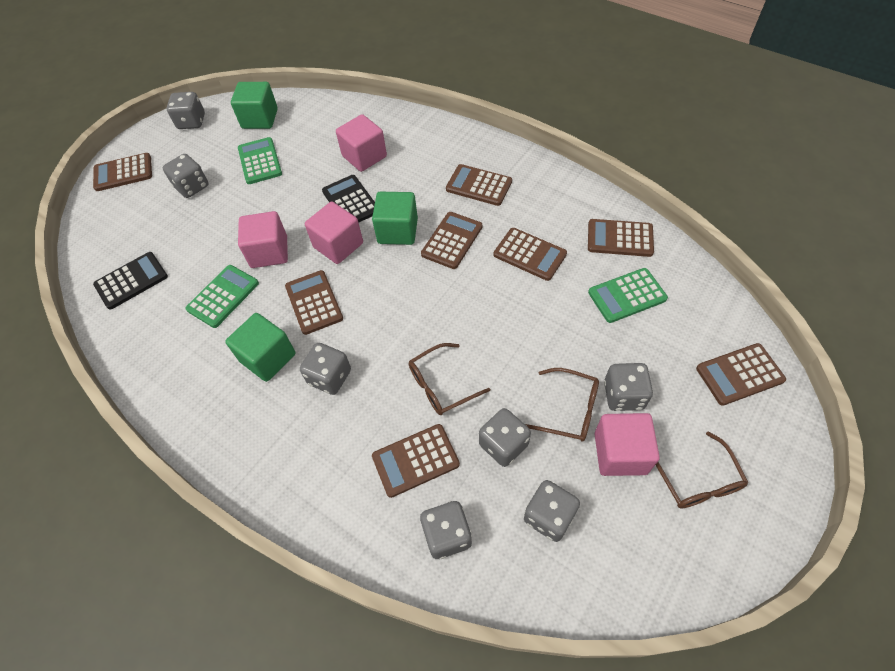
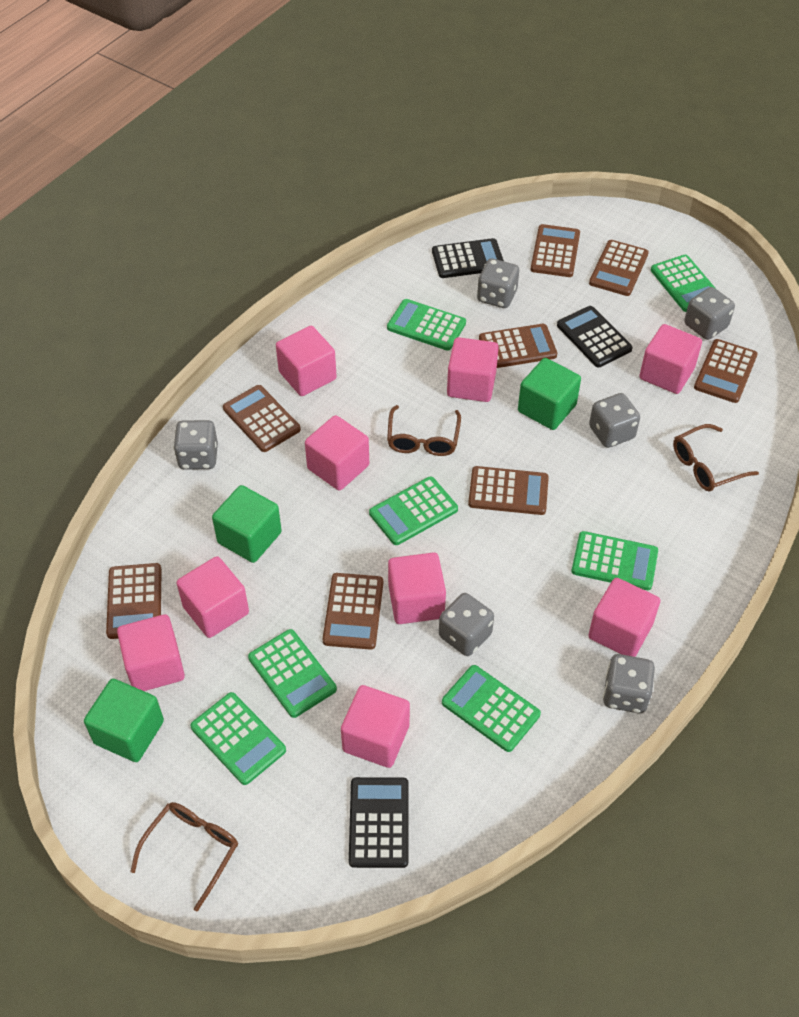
black calculator: [93,252,168,310] [322,175,375,223] = 2 -> [349,777,409,868] [432,238,504,278] [557,306,633,367] = 3
green calculator: [185,265,259,328] [238,137,282,184] [588,268,668,323] = 3 -> [190,692,286,785] [248,629,337,718] [369,477,458,545] [387,299,466,351] [442,665,541,752] [572,531,658,590] [651,255,716,312] = 7
grey dice: [163,154,208,198] [167,92,205,129] [300,343,351,395] [420,501,472,559] [479,408,531,467] [524,480,580,542] [604,363,653,411] = 7 -> [173,420,218,470] [439,593,494,656] [477,259,519,308] [589,393,640,448] [603,654,655,714] [684,287,735,340] = 6
pink cube: [238,211,288,268] [305,202,363,264] [336,114,387,172] [595,413,660,476] = 4 -> [117,614,185,691] [176,556,249,638] [276,326,337,396] [305,415,369,491] [341,685,410,768] [388,552,446,624] [447,337,499,402] [588,578,660,657] [639,324,702,394] = 9

